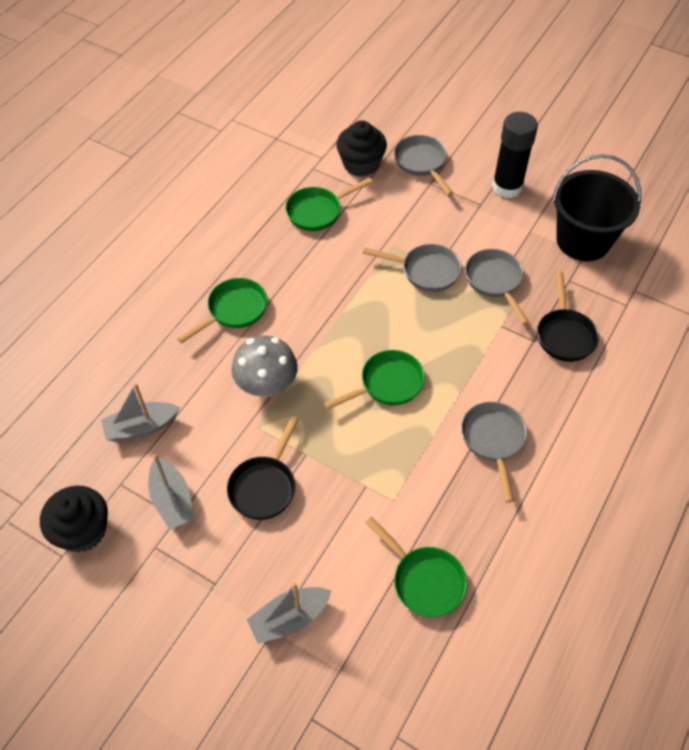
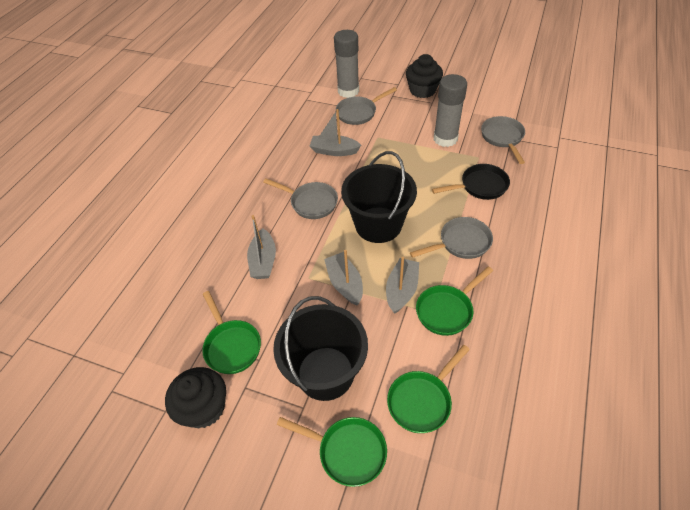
black bucket: [552,154,641,261] = 1 -> [273,296,368,401] [341,151,417,243] = 2
black glue stick: [492,112,538,198] = 1 -> none = 0
black pan: [227,416,299,520] [537,272,599,362] = 2 -> [432,164,510,200] = 1
grey boat: [101,383,180,442] [148,454,194,529] [247,583,331,644] = 3 -> [247,215,276,279] [310,109,361,156] [324,250,363,305] [386,257,419,314] = 4
grey glue stick: none = 0 -> [334,30,359,98] [434,74,467,147] = 2
grey mushroom: [231,336,298,397] = 1 -> none = 0

